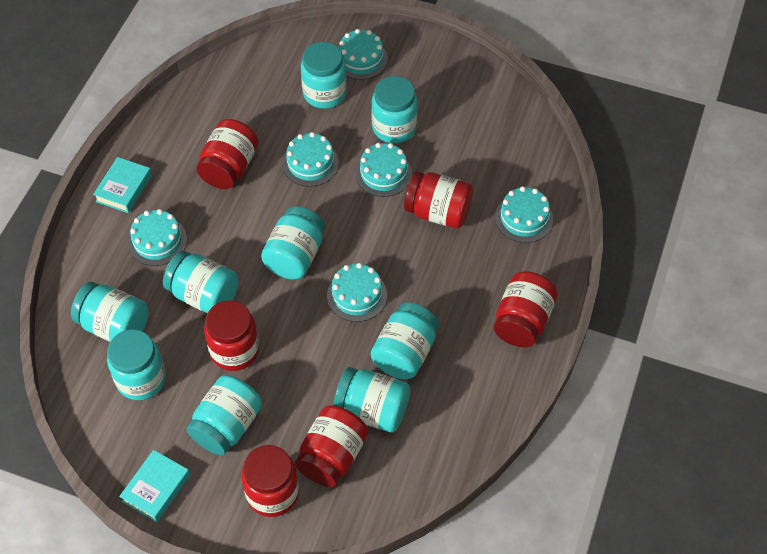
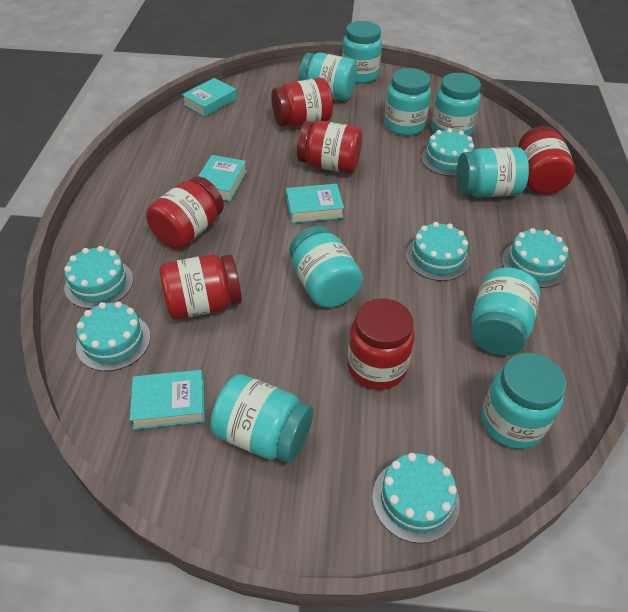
turquoise book: [93,157,152,213] [119,450,190,522] = 2 -> [130,370,205,430] [182,78,237,116] [199,155,247,201] [286,184,344,223] = 4

